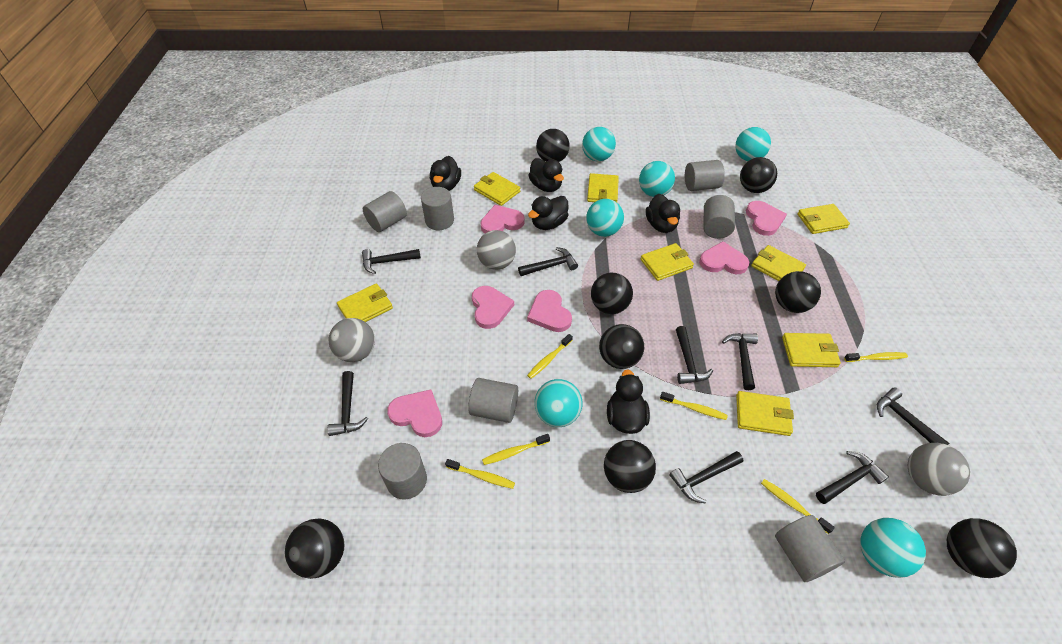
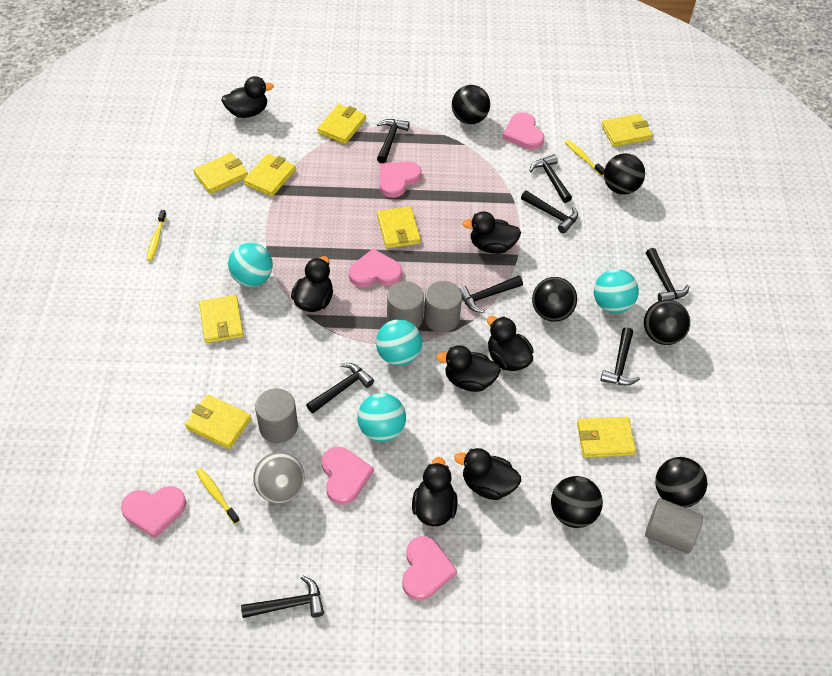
black ball: [285,518,344,579] [536,129,570,162] [591,273,633,314] [599,324,644,369] [604,440,656,493] [740,157,777,193] [775,271,821,313] [947,518,1017,578] = 8 -> [452,85,490,124] [532,277,577,322] [551,476,603,528] [604,153,645,195] [644,300,690,345] [655,457,707,508] = 6
black duck: [430,156,461,191] [528,158,564,192] [528,196,569,230] [607,369,650,434] [646,194,680,233] = 5 -> [221,76,274,118] [291,256,333,312] [412,457,457,526] [436,345,501,392] [454,448,521,500] [462,211,521,254] [487,316,534,371] = 7
grey ball: [329,318,375,362] [477,230,516,270] [908,443,970,496] = 3 -> [253,452,305,503] = 1
grey cylinder: [363,191,407,232] [378,443,427,500] [421,187,454,230] [468,378,518,423] [685,160,725,191] [703,195,735,239] [775,515,845,582] = 7 -> [255,388,298,443] [387,281,424,329] [424,281,462,333] [645,498,703,554] = 4
turquoise ball: [535,379,582,427] [582,127,616,161] [586,199,624,237] [639,161,675,197] [735,127,771,161] [860,518,926,578] = 6 -> [228,243,273,287] [357,393,406,442] [376,319,422,366] [594,269,639,313] = 4
yellow toothbrush: [445,459,515,489] [482,434,550,465] [527,334,573,379] [660,392,728,420] [761,479,835,534] [844,352,908,362] = 6 -> [147,210,167,261] [196,468,240,524] [565,139,605,176] = 3

